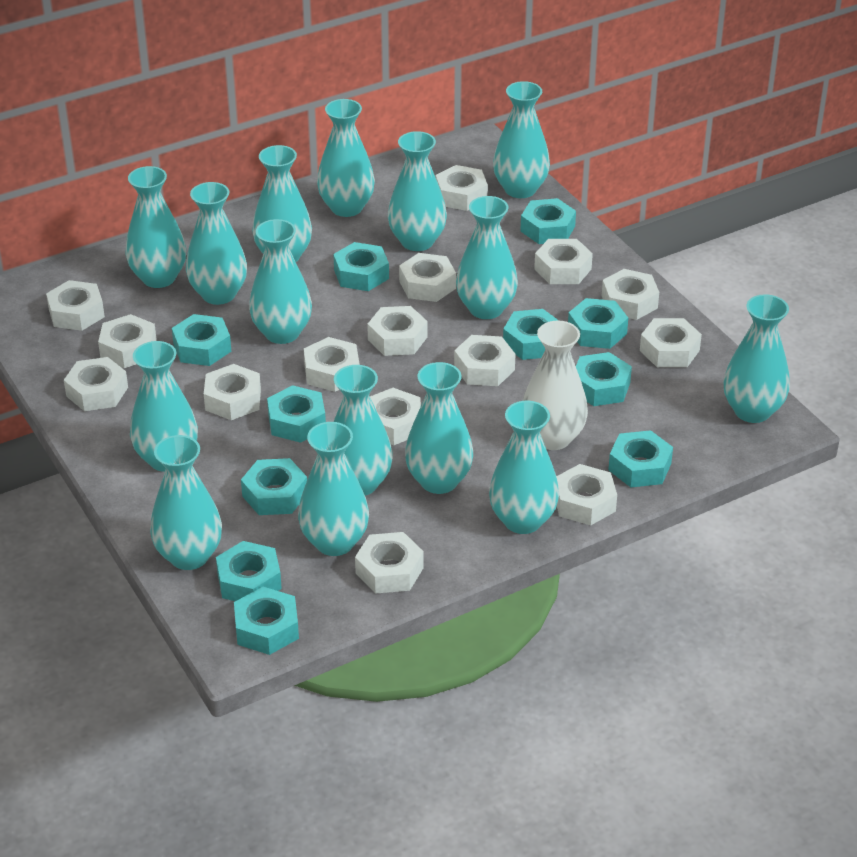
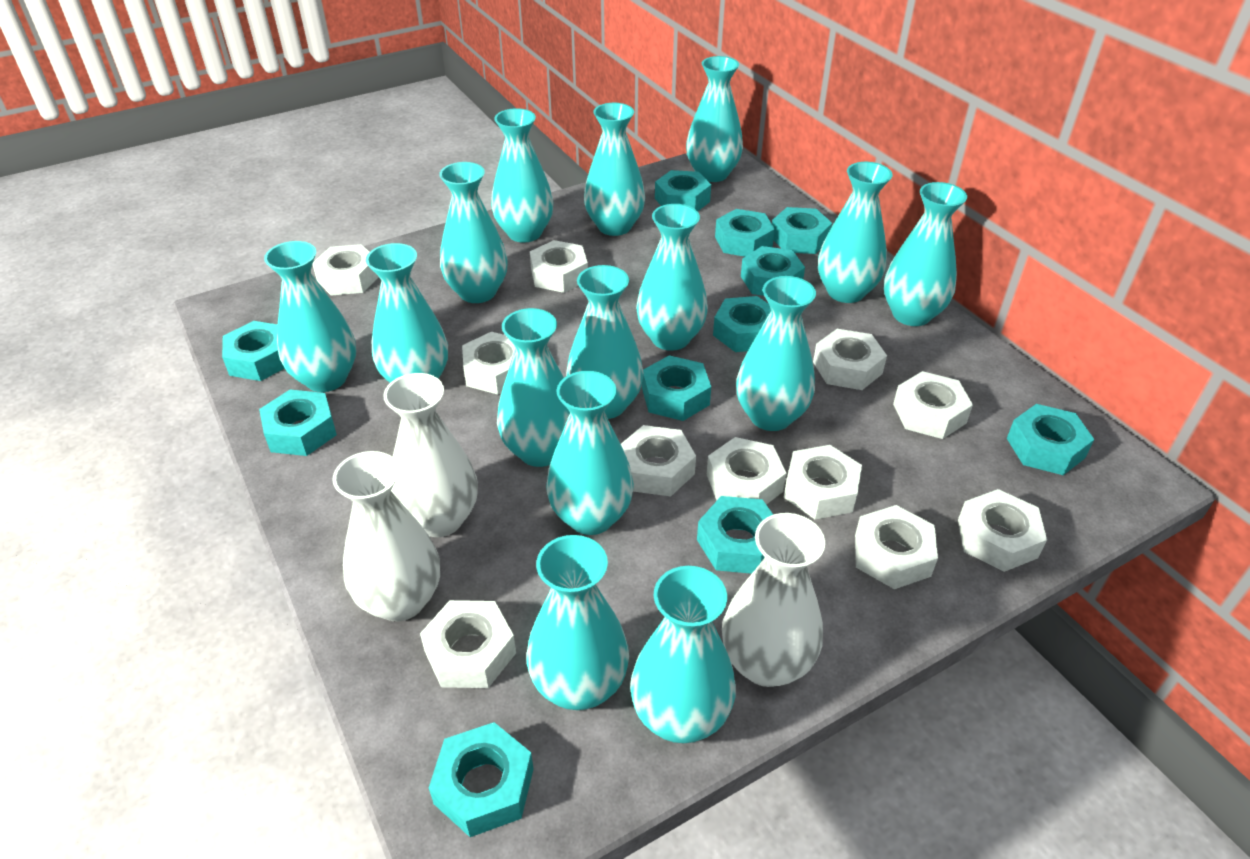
white nut: [46,280,105,331] [64,357,128,411] [98,314,157,368] [204,364,261,420] [304,337,360,392] [355,532,424,594] [367,306,427,356] [370,388,421,445] [399,253,456,302] [436,165,488,211] [454,335,515,386] [534,239,593,284] [557,464,617,525] [602,269,659,320] [640,318,702,367] = 15 -> [312,244,379,296] [420,600,516,688] [462,332,516,395] [530,240,588,293] [621,425,696,497] [707,437,786,505] [784,445,862,519] [813,329,887,390] [855,505,938,589] [893,371,973,439] [958,489,1047,572] = 11
white vase: [523,321,588,450] = 1 -> [332,451,440,621] [383,373,478,537] [722,513,825,687] = 3

